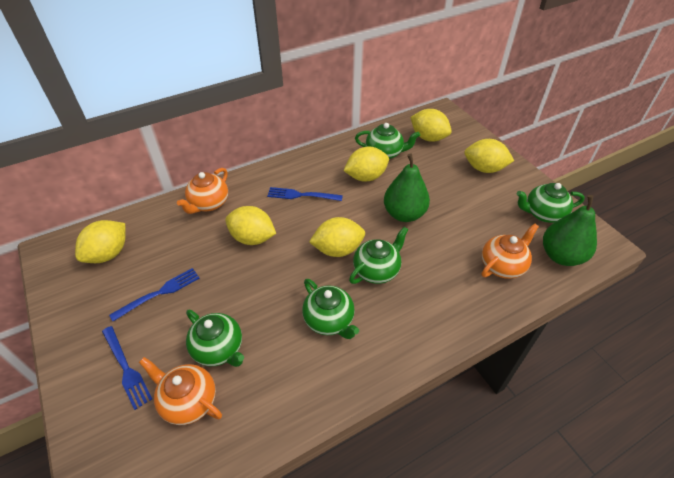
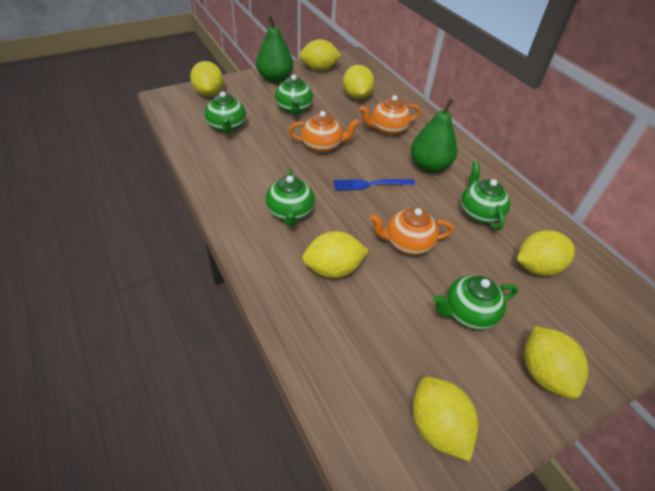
blue fork: [102,326,152,410] [109,268,200,321] [267,187,343,201] = 3 -> [333,179,415,191] = 1
yellow lemon: [75,220,125,263] [225,206,276,245] [309,217,365,257] [343,146,389,182] [410,109,452,142] [464,139,514,173] = 6 -> [190,61,223,96] [300,39,341,71] [302,231,369,278] [343,65,374,99] [413,377,479,461] [517,230,575,276] [524,326,588,399] = 7

